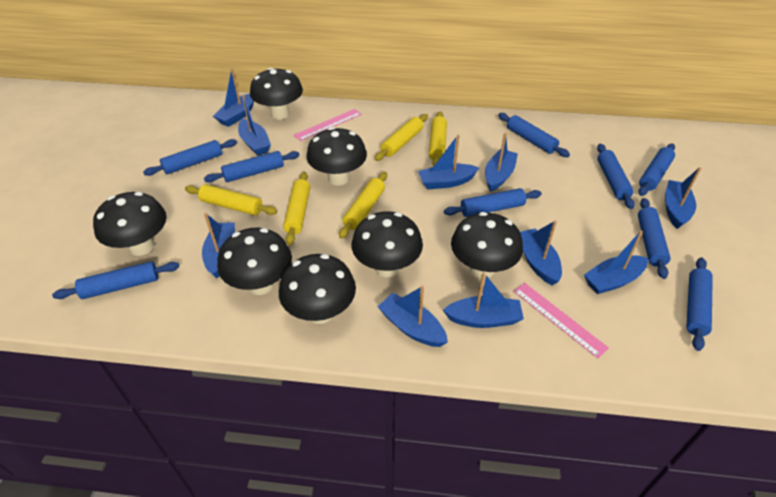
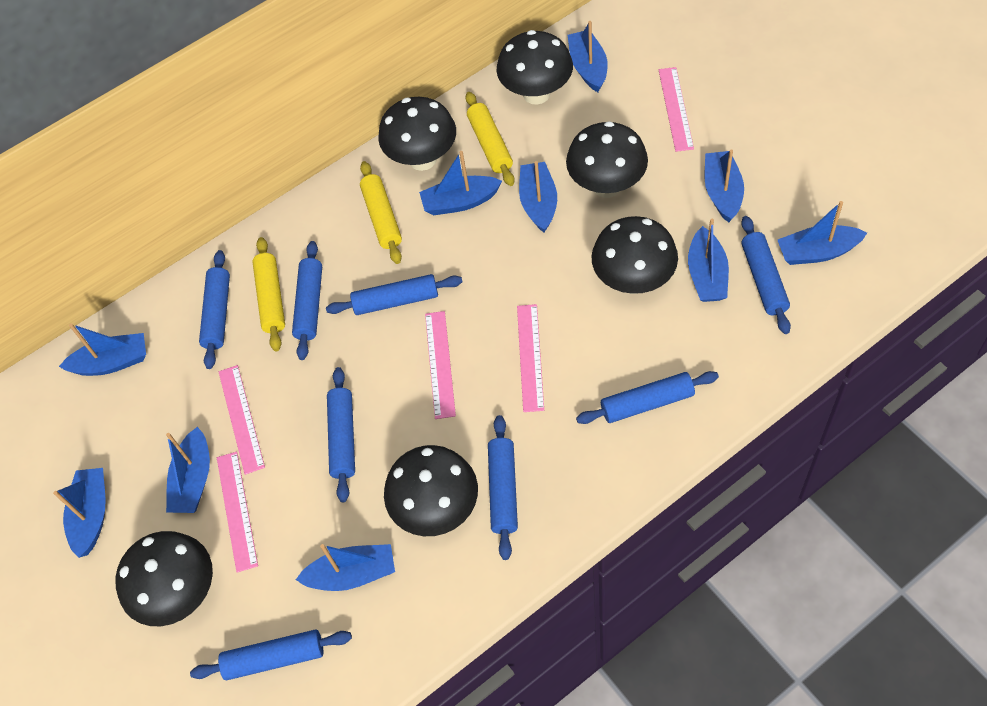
black mushroom: [93,192,167,256] [217,228,292,295] [250,68,303,120] [279,254,356,324] [307,127,367,186] [352,211,423,277] [451,212,523,279] = 7 -> [116,531,213,626] [378,97,456,171] [384,445,478,536] [497,30,573,104] [566,121,648,198] [591,216,678,294] = 6
blue rolling pin: [52,261,179,299] [143,139,237,176] [204,151,300,182] [444,188,542,217] [498,113,570,157] [597,144,635,209] [638,144,675,196] [638,198,671,279] [687,257,713,351] = 9 -> [190,629,352,680] [199,250,230,369] [292,241,322,360] [326,274,462,315] [327,367,355,502] [488,415,518,560] [576,371,719,424] [741,216,791,334] = 8
pink ruler: [294,109,362,141] [513,283,609,358] = 2 -> [217,452,258,573] [219,365,265,475] [425,311,456,419] [517,304,544,412] [659,67,694,152] = 5
yellow rolling pin: [185,184,277,215] [283,172,310,245] [339,172,387,239] [375,114,428,161] [429,111,447,166] = 5 -> [252,237,285,351] [360,161,402,264] [465,92,515,186] = 3

